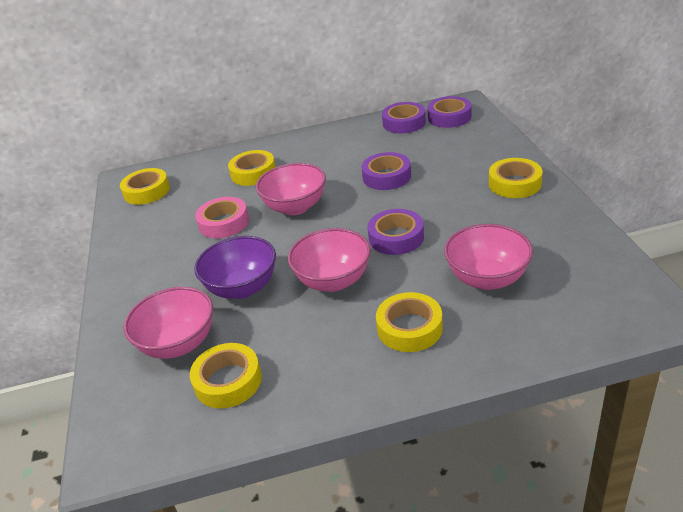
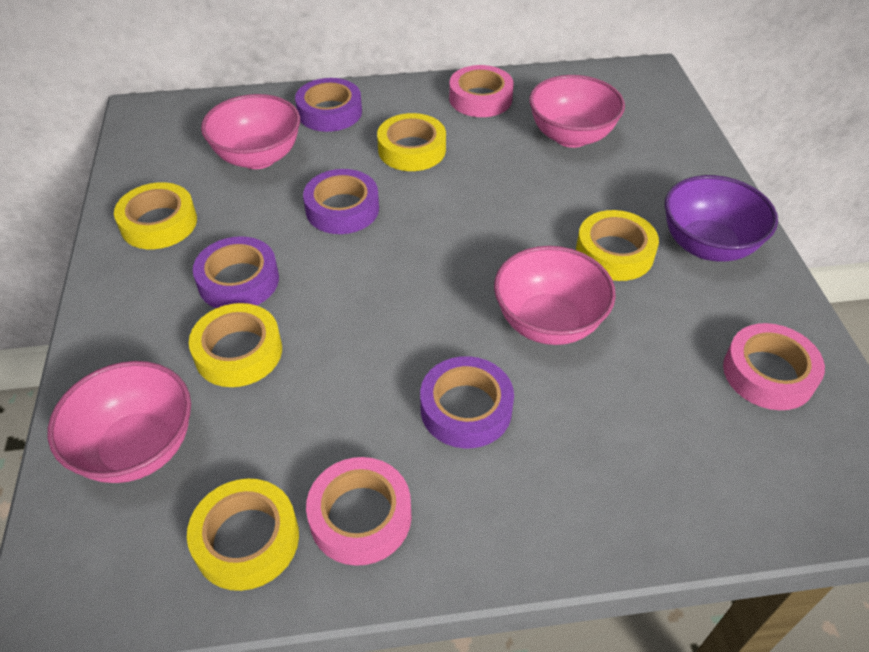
pink tape: [195,197,249,238] = 1 -> [306,457,412,566] [449,65,514,117] [723,323,825,410] = 3

